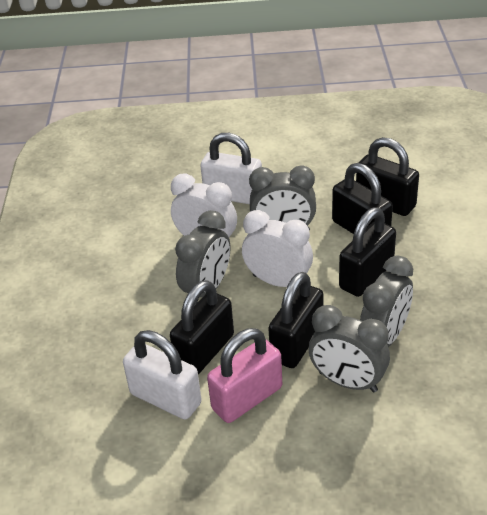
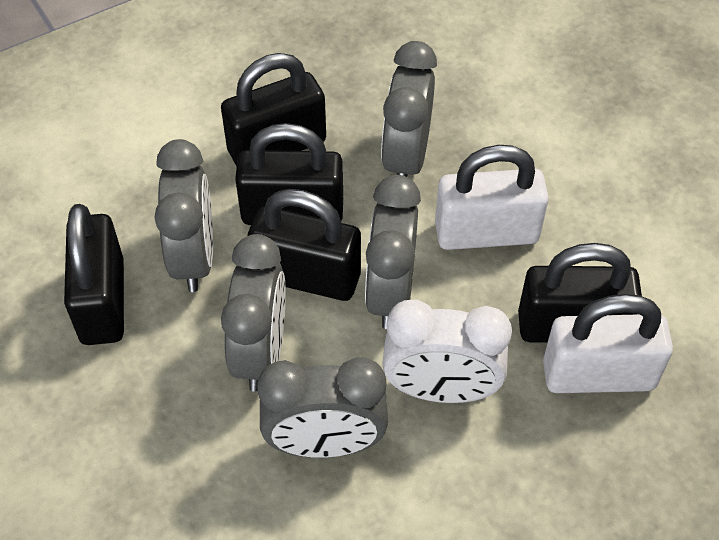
grey clock: [175,210,230,306] [249,165,316,230] [309,305,390,392] [360,256,413,347] = 4 -> [155,139,213,292] [221,234,286,392] [257,357,388,458] [365,175,421,329] [381,41,437,177] = 5
pink padlock: [207,328,282,423] = 1 -> none = 0
white clock: [171,173,237,248] [242,210,313,287] = 2 -> [382,299,512,403] = 1

